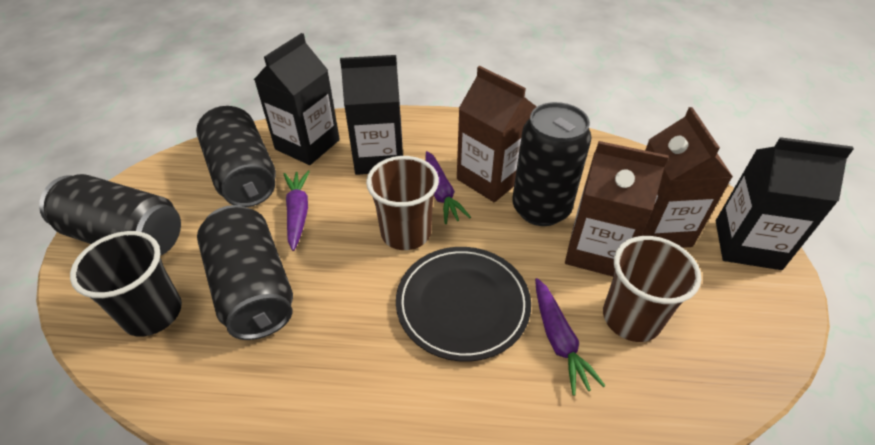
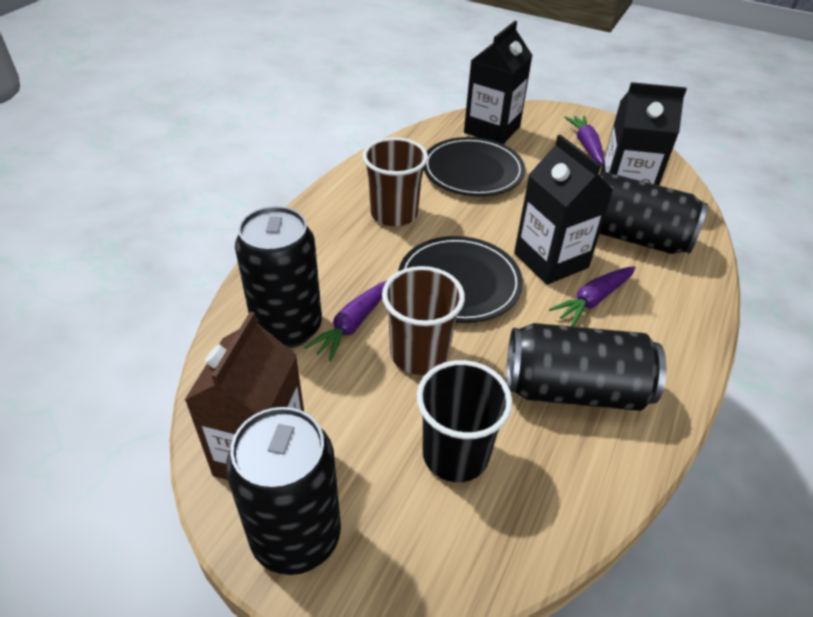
black plate: [396,247,531,362] = 1 -> [398,236,523,323] [424,137,525,196] = 2
brown carton: [457,66,537,202] [565,141,669,277] [641,107,733,248] = 3 -> [185,312,304,480] = 1

